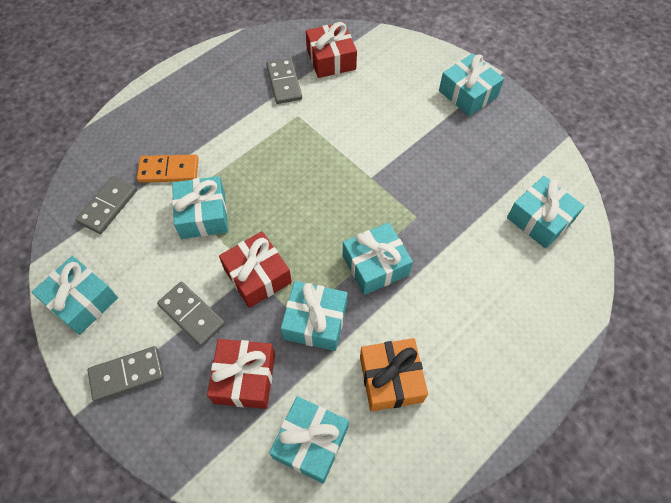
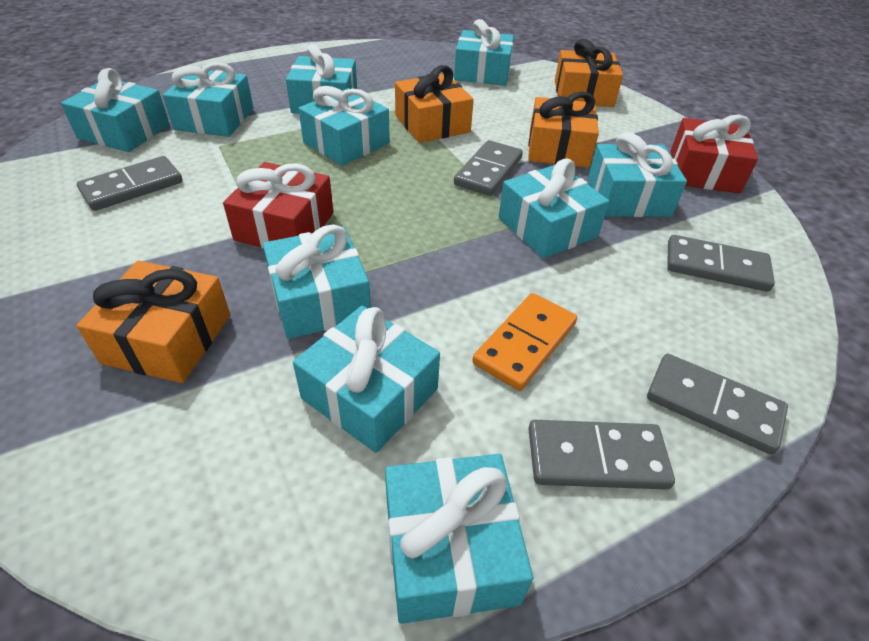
grey domino: [76,176,137,234] [87,346,164,402] [157,282,225,346] [266,58,302,104] = 4 -> [77,156,183,211] [454,140,523,196] [528,420,675,490] [647,354,788,455] [667,235,775,292] = 5
orange gift: [360,338,428,411] = 1 -> [76,261,230,383] [395,65,474,143] [528,91,599,168] [555,39,623,107] = 4
red gift: [207,339,275,409] [219,231,292,308] [306,22,357,78] = 3 -> [223,162,334,249] [670,115,758,193] = 2
turquoise gift: [31,256,118,335] [172,176,228,239] [269,396,349,483] [281,281,348,351] [343,222,413,295] [439,53,504,116] [507,176,584,249] = 7 -> [61,68,170,152] [163,62,254,137] [263,224,371,339] [286,44,357,114] [293,306,440,453] [298,86,390,166] [385,454,533,624] [454,19,514,86] [498,159,609,258] [588,132,687,217] = 10

